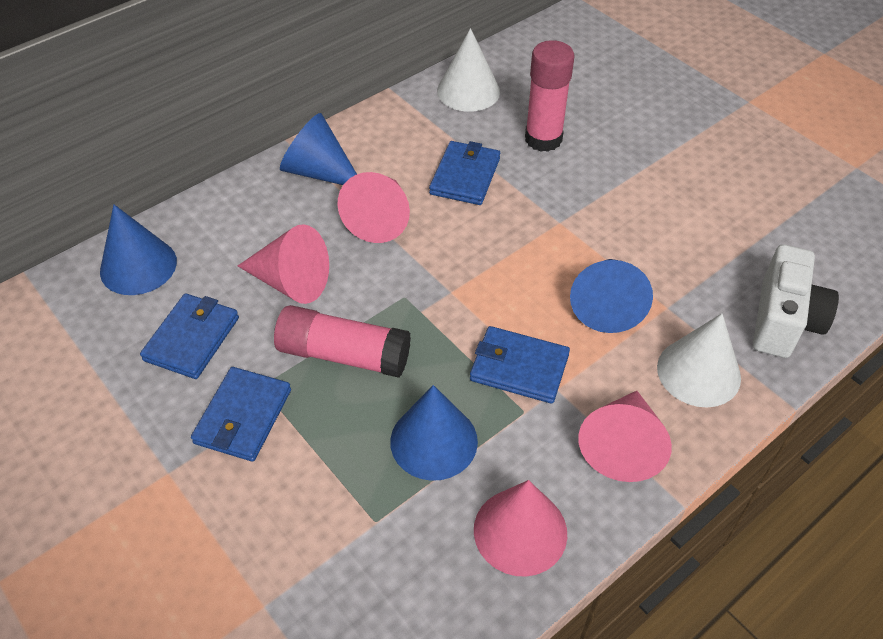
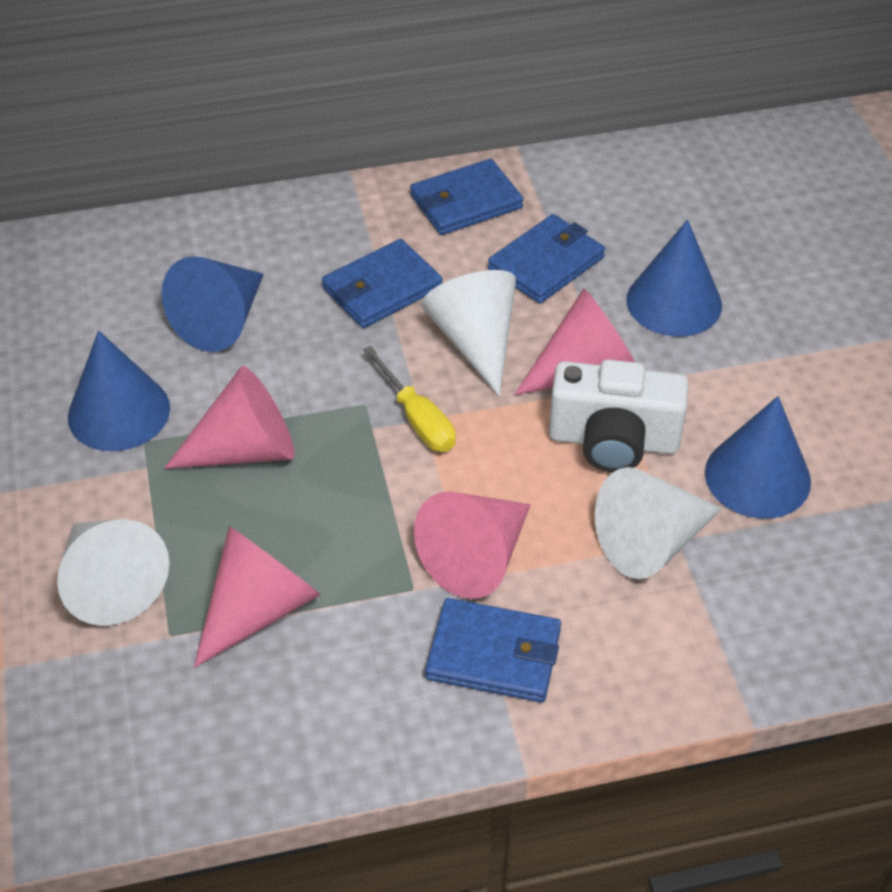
pink glue stick: [274,305,411,378] [525,40,574,152] = 2 -> none = 0
white cone: [437,28,500,112] [657,314,741,408] = 2 -> [57,519,169,626] [421,270,516,396] [595,467,722,579] = 3
yellow screwdriver: none = 0 -> [363,346,456,452] = 1

